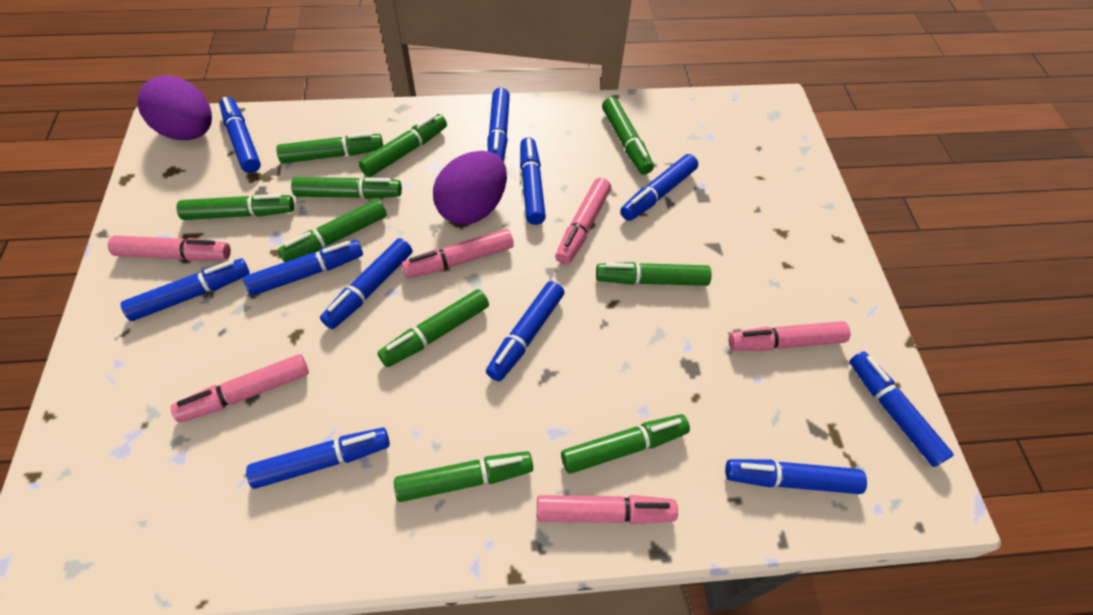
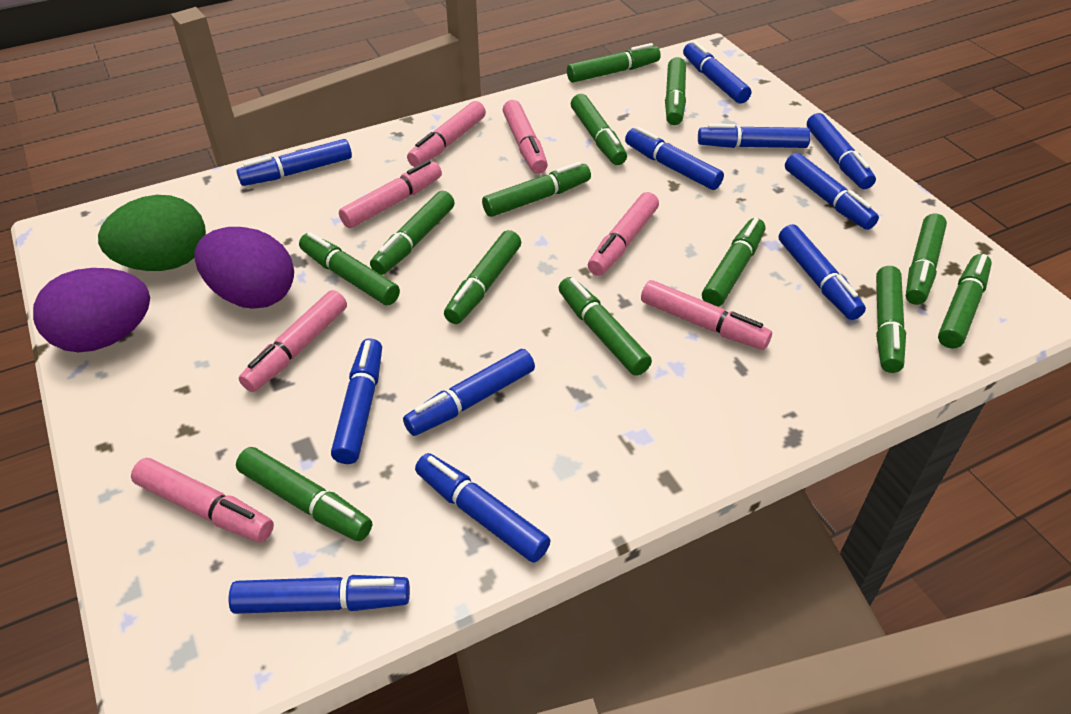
green egg: none = 0 -> [98,195,206,271] = 1
green marker: [176,194,294,220] [276,132,383,163] [278,199,387,262] [291,177,402,199] [359,114,447,177] [377,289,489,367] [394,451,533,502] [561,414,690,474] [596,262,712,286] [602,97,654,175] = 10 -> [236,447,372,541] [299,232,400,305] [370,191,455,275] [444,230,521,324] [482,162,591,217] [559,277,652,376] [567,43,661,83] [571,94,627,165] [665,57,686,125] [702,218,765,307] [876,266,906,373] [906,213,947,305] [938,254,992,349] = 13
pink marker: [108,235,231,261] [171,354,309,423] [402,229,514,278] [537,495,678,524] [555,178,611,265] [729,321,851,351] = 6 -> [131,458,274,542] [239,290,347,392] [339,160,442,228] [407,101,486,167] [503,100,548,174] [588,192,659,276] [641,280,772,350] = 7

